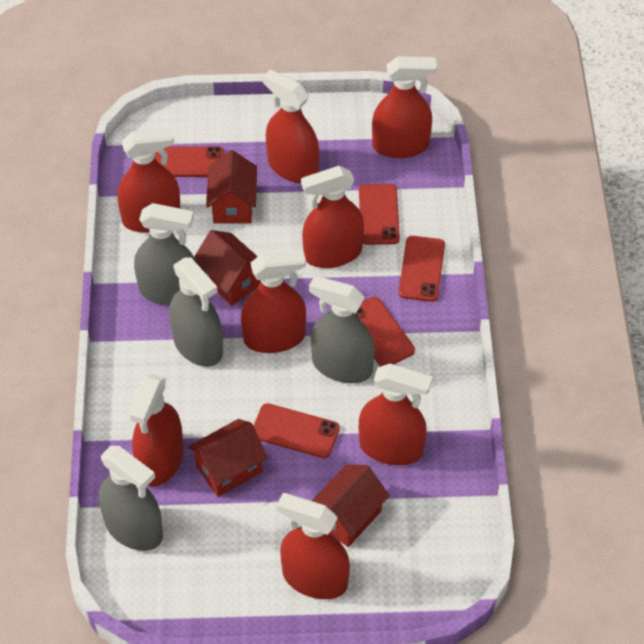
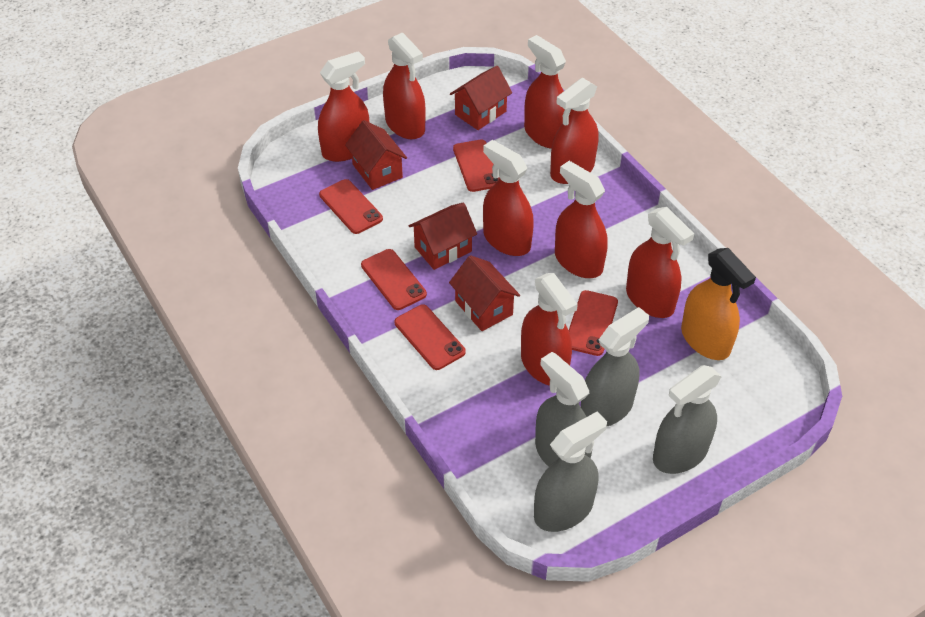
orange spray bottle: none = 0 -> [681,248,756,360] = 1

